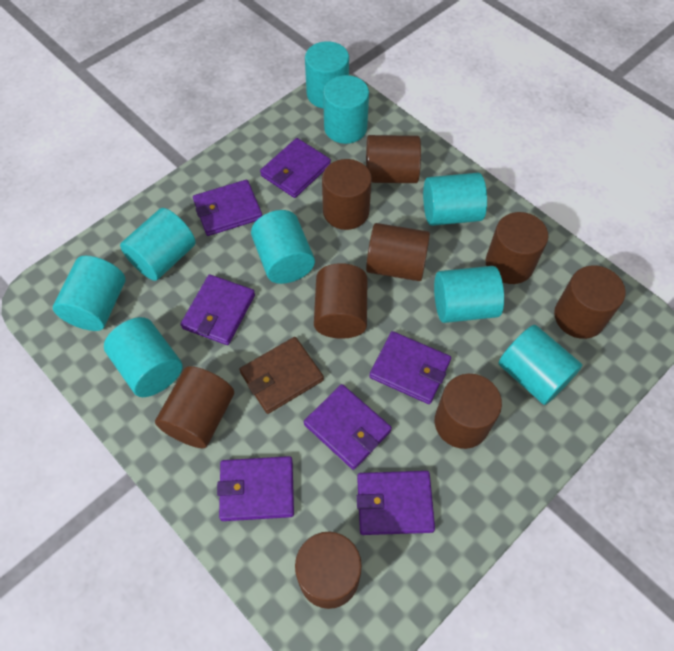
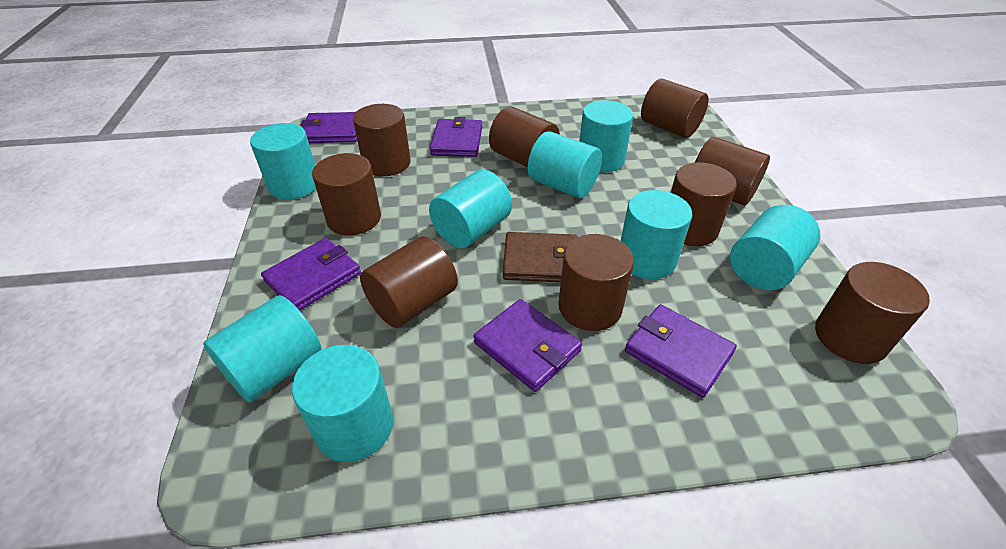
purple wallet: [180,274,255,345] [193,180,262,236] [217,456,294,521] [260,138,331,198] [304,384,392,470] [357,471,435,535] [369,331,451,404] = 7 -> [261,238,361,310] [300,112,357,143] [430,117,482,157] [473,299,582,392] [625,304,737,398] = 5
turquoise cylinder: [53,256,126,331] [104,317,183,397] [120,208,196,281] [251,210,315,284] [305,41,349,109] [323,75,369,144] [423,173,487,226] [434,266,504,323] [498,325,582,405] = 9 -> [203,295,322,402] [250,123,316,200] [292,345,393,462] [429,170,512,248] [527,131,602,198] [579,100,633,173] [620,190,692,279] [730,205,820,290] = 8

